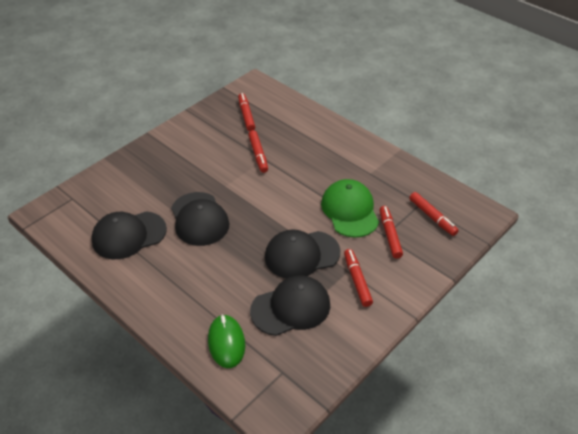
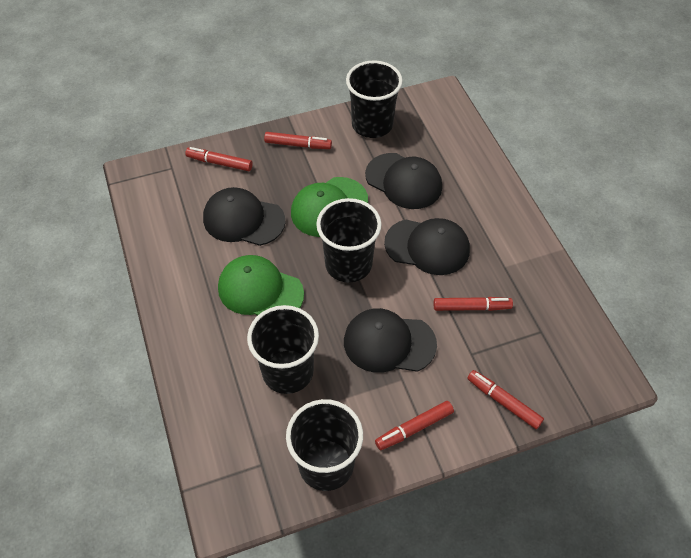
black cup: none = 0 -> [247,305,319,394] [286,399,363,491] [316,198,382,283] [346,61,403,138] = 4
green cap: [321,179,379,238] = 1 -> [218,255,304,315] [291,177,368,237] = 2
green mouse: [208,314,245,368] = 1 -> none = 0

